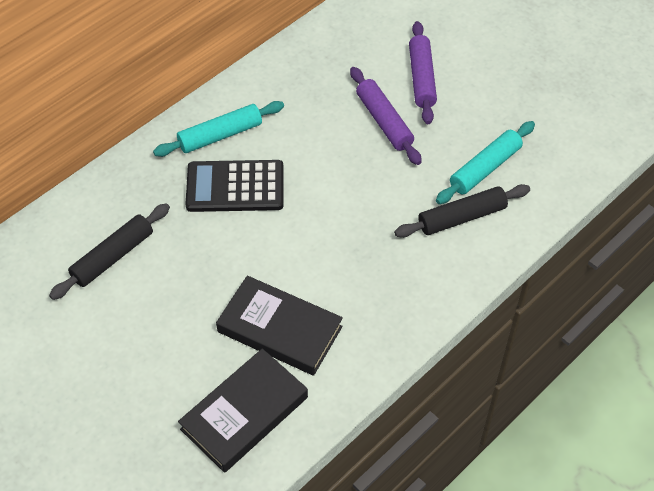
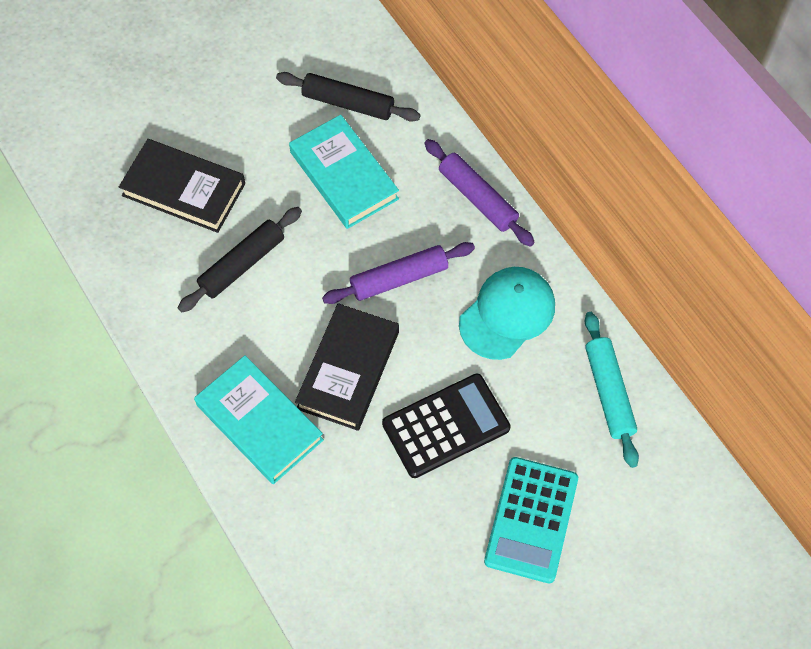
turquoise book: none = 0 -> [194,355,324,484] [289,115,399,229] = 2
turquoise calculator: none = 0 -> [484,457,578,583] = 1
turquoise cap: none = 0 -> [459,267,555,360] = 1
turquoise rolling pin: [153,101,284,157] [436,121,535,204] = 2 -> [585,312,639,468] = 1

